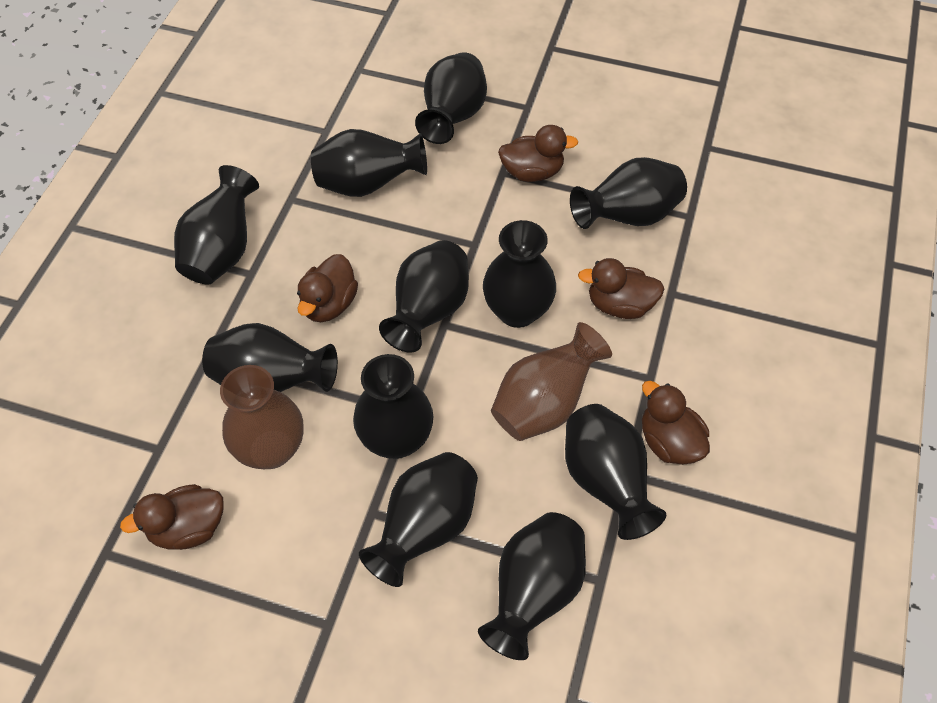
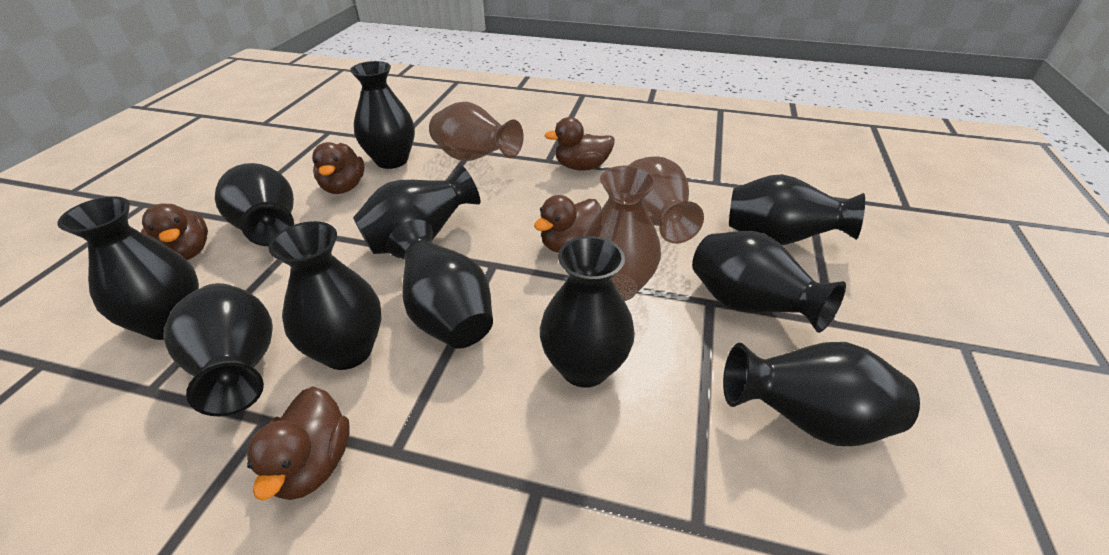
brown vase: [220,365,304,469] [491,322,612,441] = 2 -> [429,102,524,161] [584,166,661,301] [629,156,704,244] = 3

